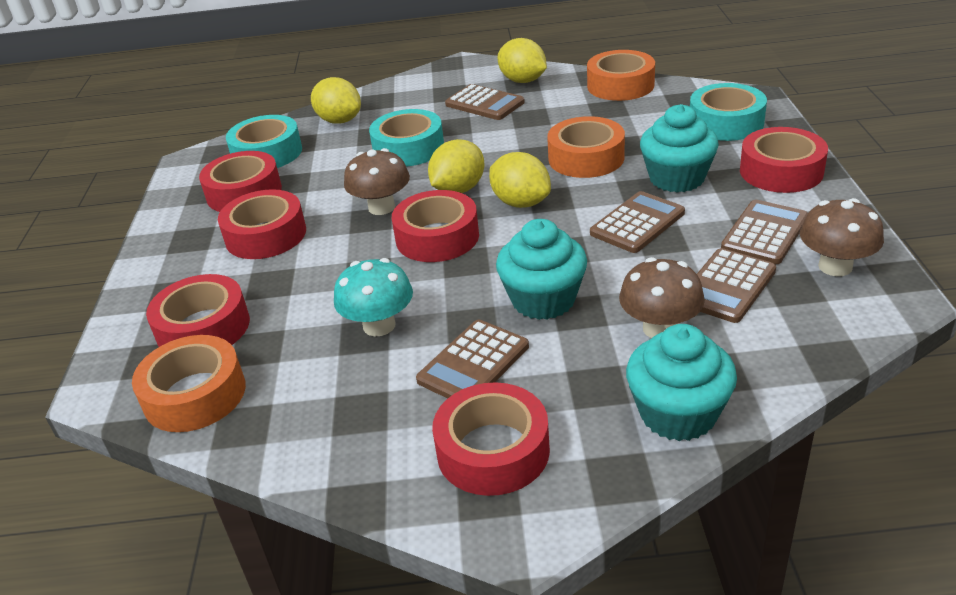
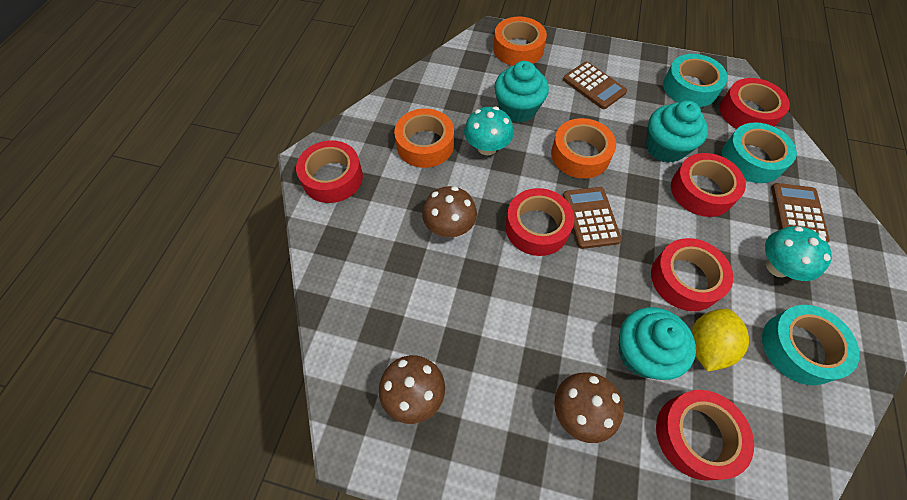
brown calculator: [416,320,529,399] [445,84,525,120] [590,191,685,253] [697,248,776,323] [721,200,808,264] = 5 -> [563,62,627,109] [563,187,622,249] [771,183,830,243] = 3
turquoise mushroom: [334,258,413,336] = 1 -> [464,106,514,155] [765,226,832,281] = 2
yellow lemon: [311,77,361,124] [428,139,484,193] [489,152,551,208] [498,38,547,83] = 4 -> [691,309,749,372] = 1

